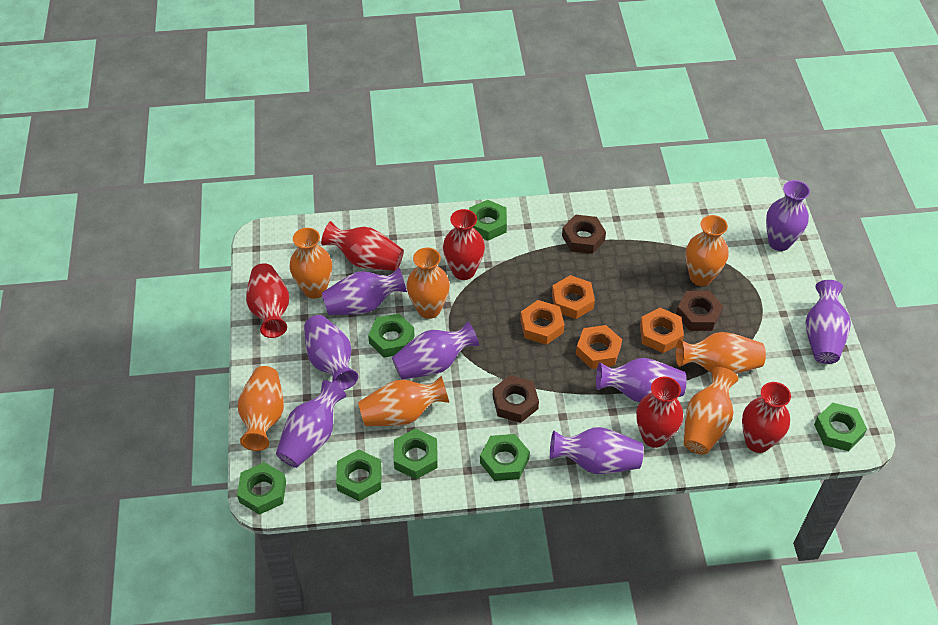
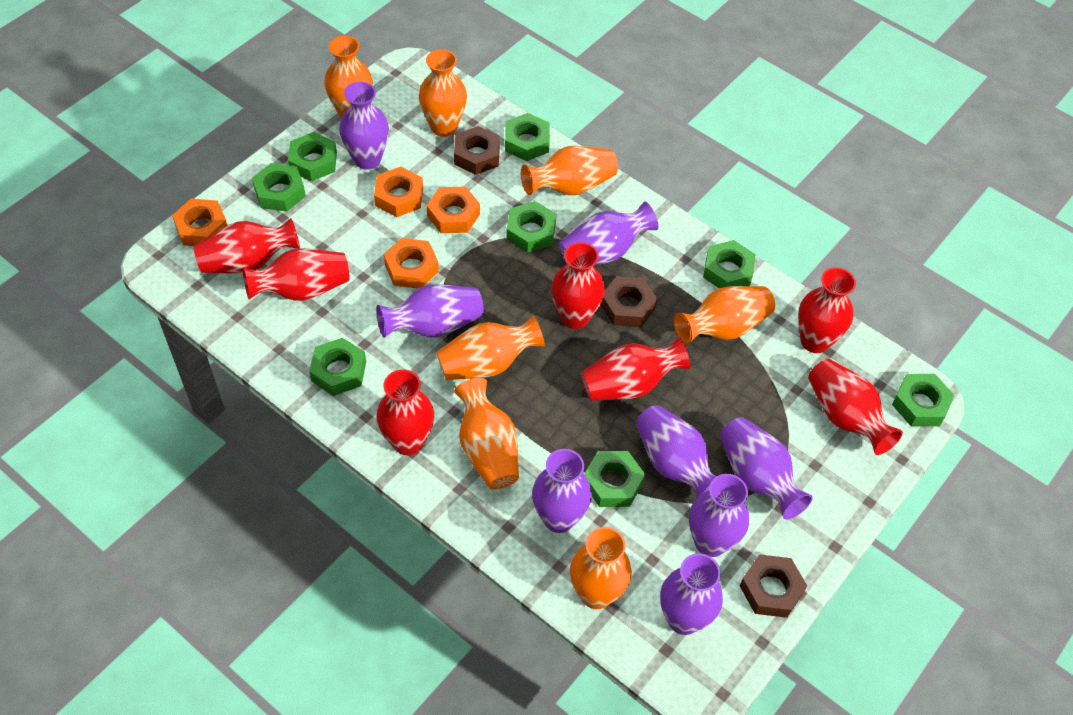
green nut: [237,462,286,515] [336,450,382,501] [368,314,415,358] [394,428,438,479] [469,200,507,241] [480,434,530,481] [814,403,867,451] = 7 -> [252,163,306,212] [288,132,337,181] [309,338,366,396] [505,113,550,161] [506,201,556,253] [584,451,645,507] [703,240,756,288] [892,374,954,426] = 8
red vase: [246,263,289,338] [321,221,404,271] [443,209,485,280] [636,377,683,448] [742,382,791,453] = 5 -> [194,218,300,273] [243,248,349,301] [377,369,434,455] [551,242,605,329] [581,337,690,401] [798,267,856,353] [808,359,903,455] = 7

